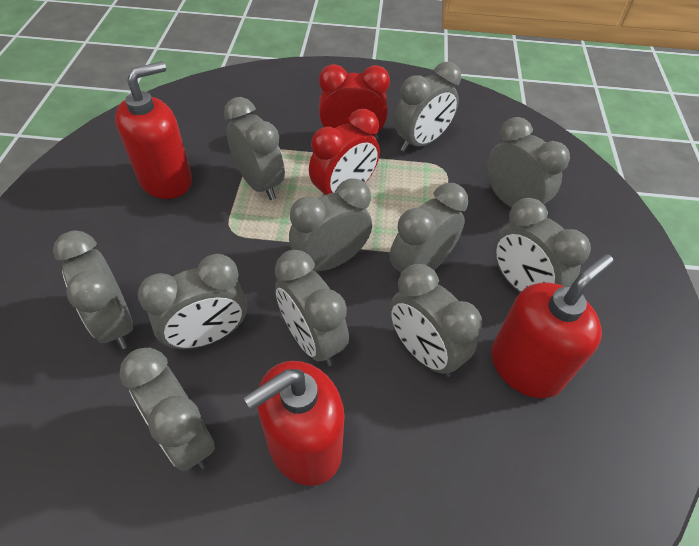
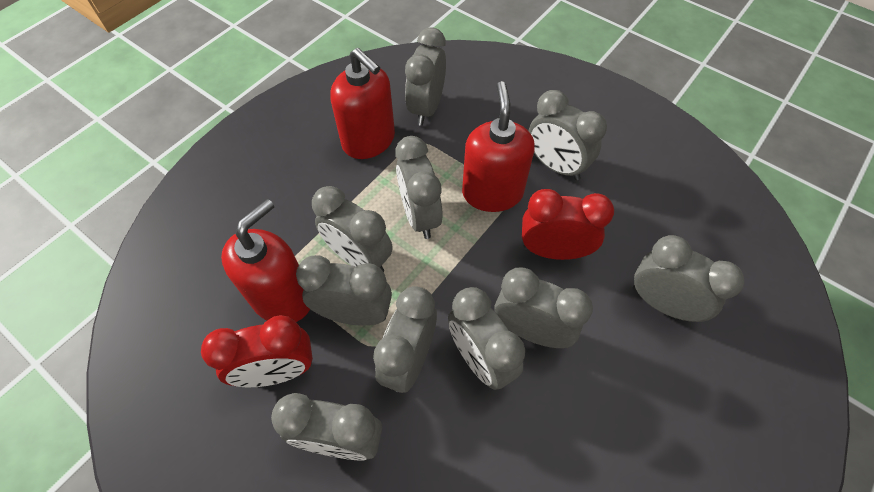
grey clock: [53,230,133,349] [120,348,215,471] [138,254,247,350] [224,97,285,200] [275,250,349,366] [289,178,372,271] [389,183,468,273] [389,264,482,377] [394,62,461,152] [486,117,570,208] [494,198,591,292] = 11 -> [271,393,382,461] [296,255,392,326] [312,186,393,272] [373,287,437,393] [395,136,443,239] [405,27,446,126] [448,287,525,390] [495,267,593,348] [528,90,607,180] [633,235,744,322] = 10

